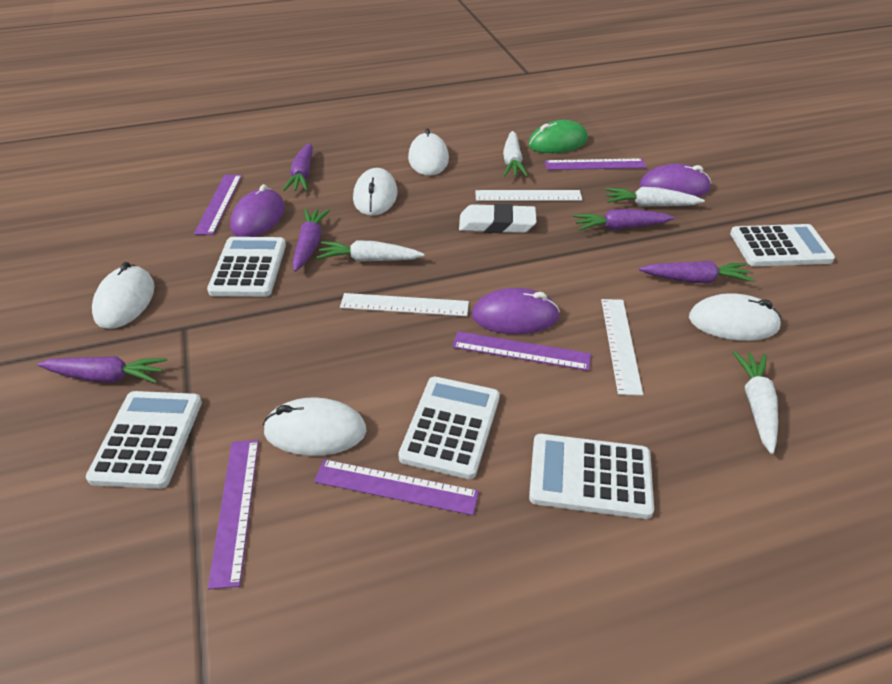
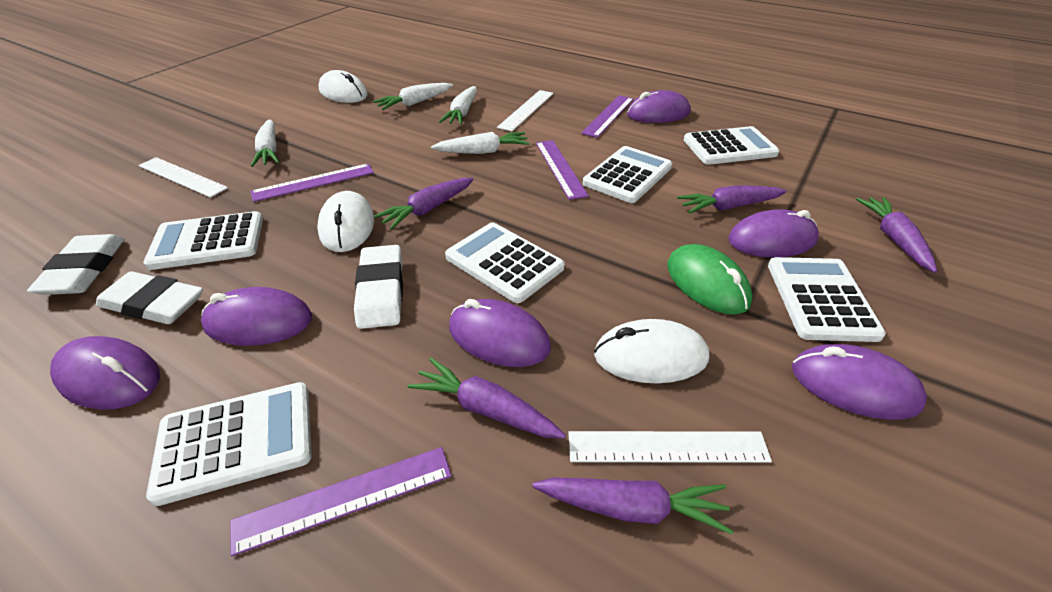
purple mouse: [230,184,285,237] [472,288,560,334] [640,164,711,197] = 3 -> [50,336,160,410] [201,287,312,346] [449,299,551,367] [627,90,691,123] [728,209,819,258] [792,344,927,420] = 6
purple ruler: [194,175,242,235] [208,440,259,589] [314,459,479,515] [452,331,591,371] [545,158,647,170] = 5 -> [230,447,452,556] [250,163,374,202] [536,140,589,200] [581,95,634,138] = 4
white calculator: [86,391,202,489] [207,237,286,297] [398,377,500,479] [529,434,654,519] [730,224,835,266] = 5 -> [143,211,263,270] [146,382,312,506] [445,222,565,303] [583,146,672,203] [684,126,779,165] [768,257,886,342] = 6
white eraser: [459,204,537,233] = 1 -> [27,234,125,295] [96,271,203,324] [354,245,403,329] = 3
white mouse: [92,262,155,329] [263,397,367,456] [353,168,397,216] [408,128,449,176] [689,293,782,341] = 5 -> [317,191,374,252] [318,70,368,103] [594,319,709,383] = 3

